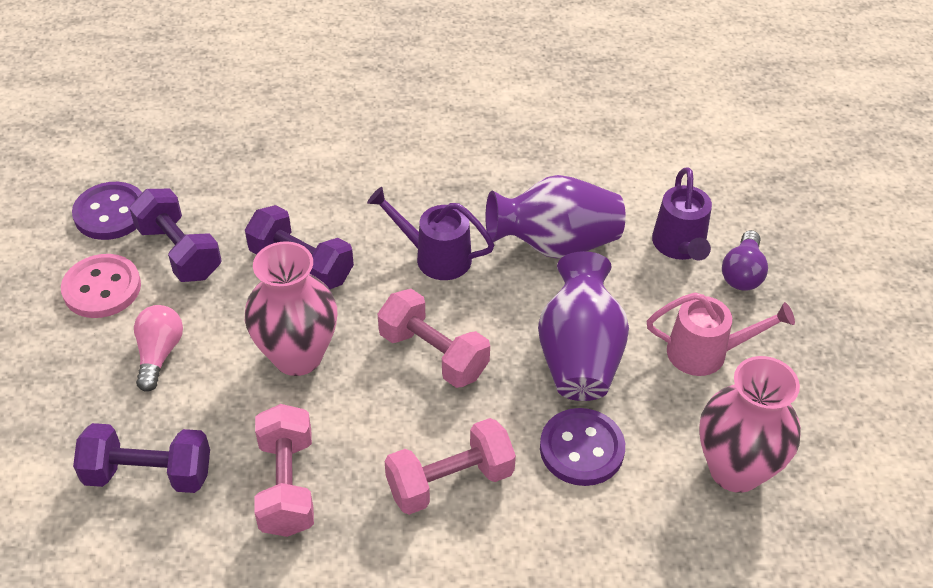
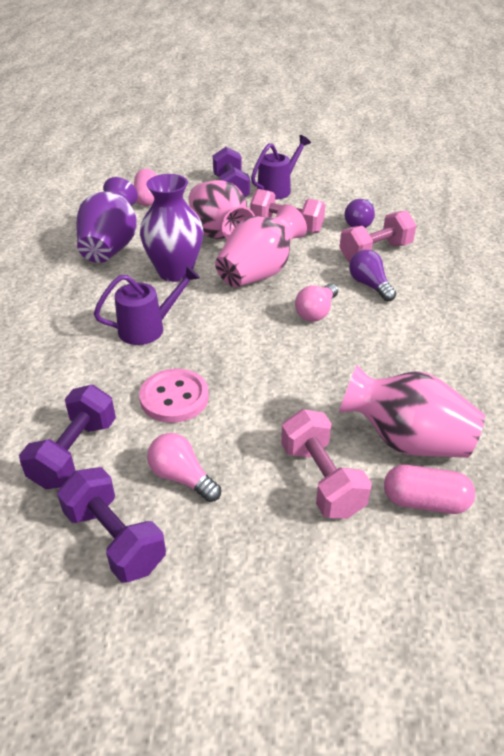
pink capsule: none = 0 -> [134,169,157,206] [384,465,475,514] = 2
pink light bulb: [134,305,183,392] = 1 -> [147,433,221,502] [295,283,338,321] = 2
pink vase: [245,241,337,376] [699,356,801,493] = 2 -> [189,180,255,239] [215,204,307,287] [339,365,485,458] = 3
pink watering can: [647,293,795,376] = 1 -> none = 0
purple button: [72,182,142,240] [540,408,625,486] = 2 -> none = 0
purple light bulb: [722,230,768,290] = 1 -> [345,199,375,228] [349,250,396,302] = 2

